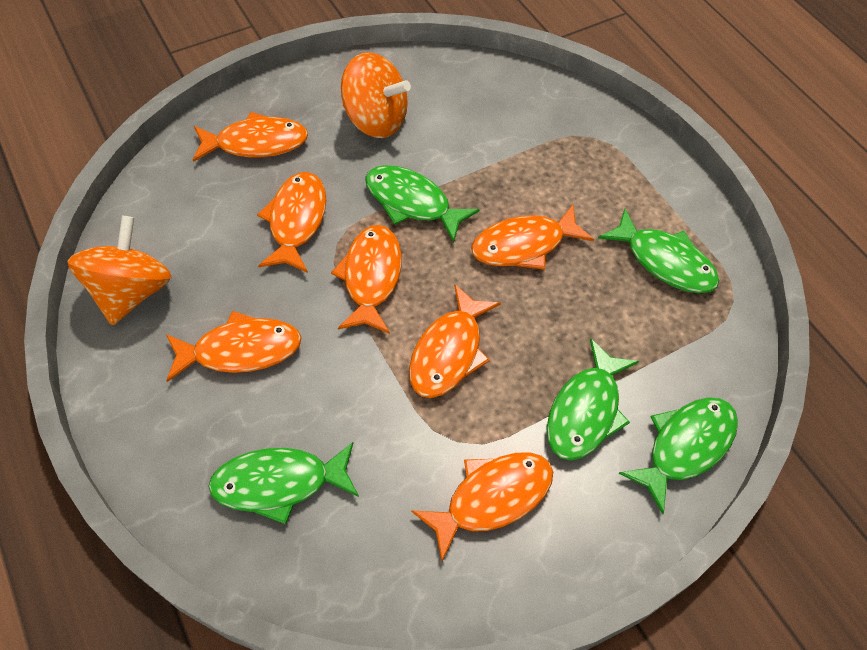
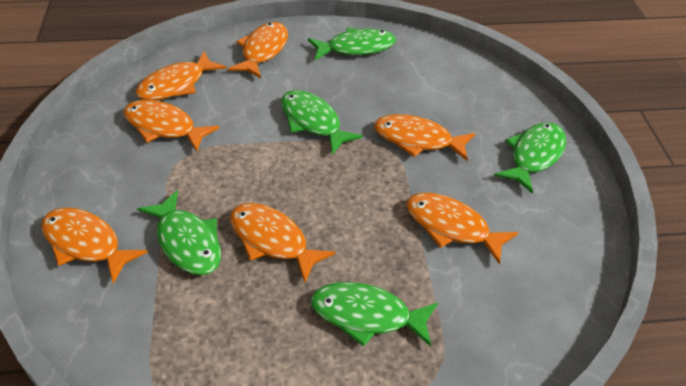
orange spinning top: [68,216,171,325] [341,52,411,138] = 2 -> none = 0

